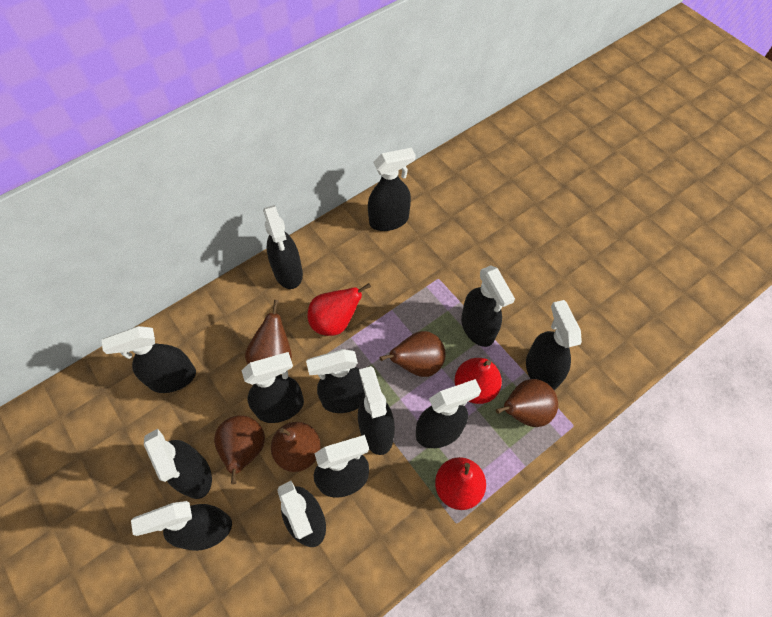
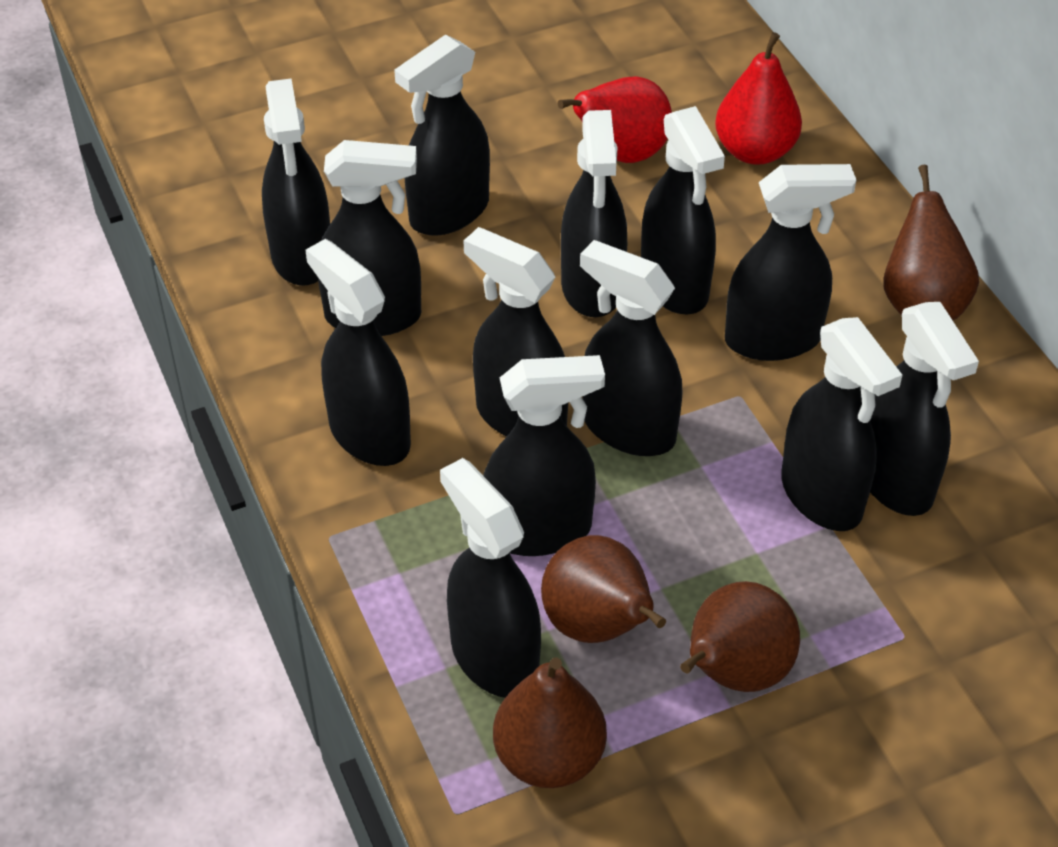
brown pear: [214,415,265,484] [245,300,292,364] [271,422,321,472] [379,331,446,377] [496,379,558,427] = 5 -> [493,657,607,788] [541,535,666,643] [680,581,800,692] [884,165,979,320] = 4
red pear: [307,283,371,336] [435,457,486,510] [455,358,502,404] = 3 -> [558,76,672,163] [715,32,802,165] = 2

